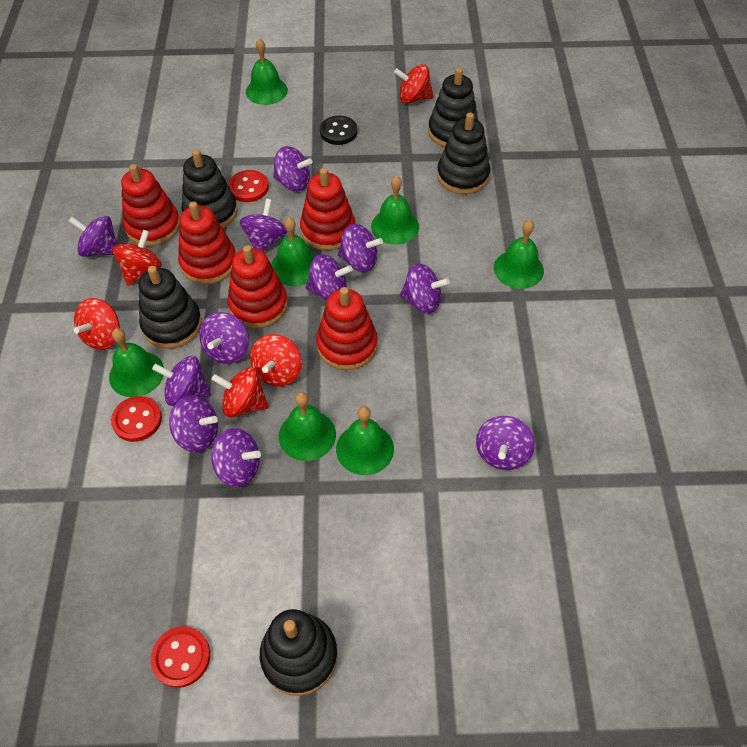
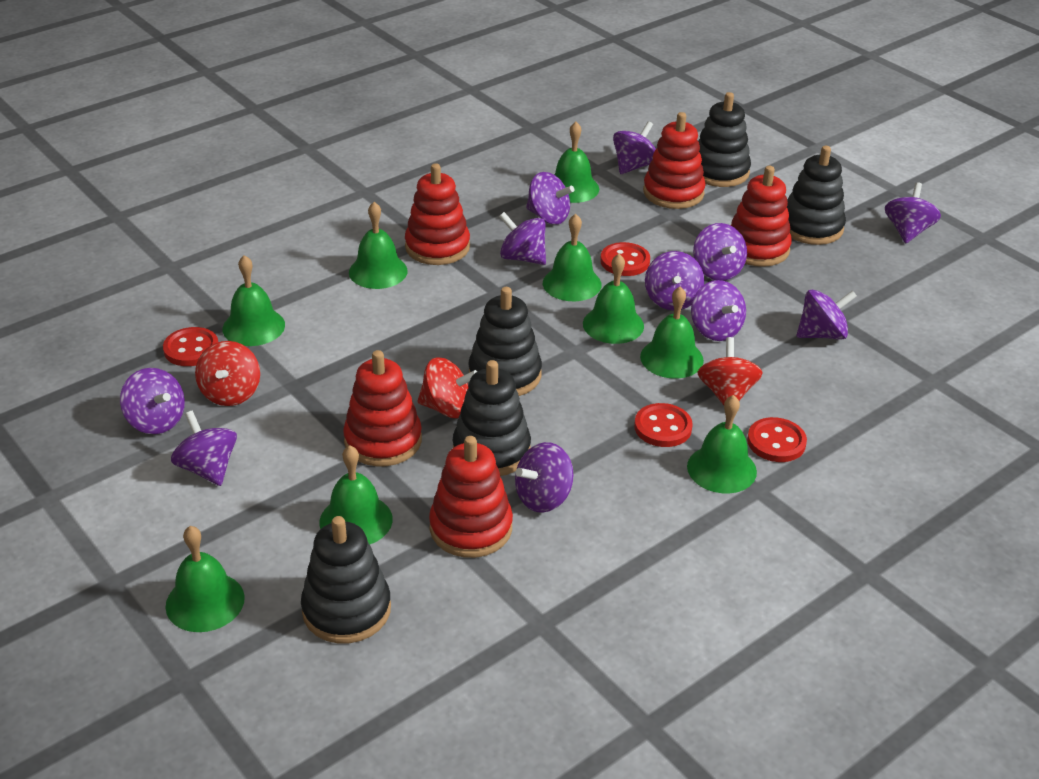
black button: [320,116,357,145] = 1 -> none = 0
green bell: [109,328,164,397] [246,38,288,105] [271,218,316,286] [279,392,336,461] [336,406,394,475] [371,176,419,244] [494,220,544,289] = 7 -> [166,526,245,632] [223,255,285,346] [319,445,393,544] [349,202,408,289] [543,214,601,301] [555,122,599,203] [583,254,644,344] [640,287,704,378] [687,395,757,493] = 9
red button: [111,396,162,442] [151,626,210,688] [228,170,269,202] = 3 -> [163,327,218,366] [600,242,650,276] [634,403,693,447] [747,417,807,462] = 4
red spinning top: [74,298,120,350] [112,230,162,286] [211,367,269,417] [250,334,302,387] [394,64,434,103] = 5 -> [195,341,260,406] [417,357,477,418] [698,337,763,405] = 3

